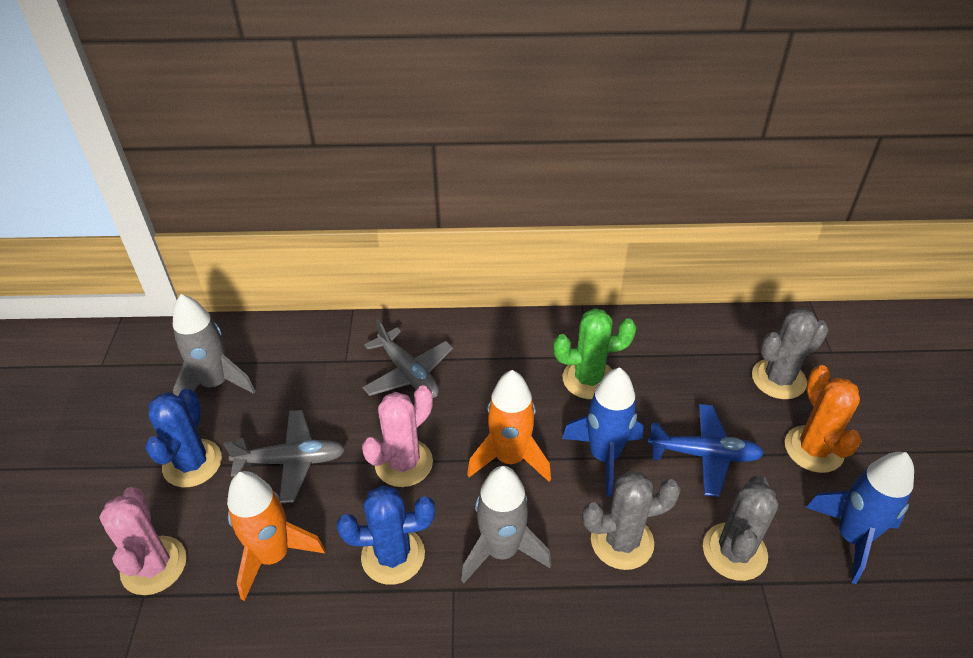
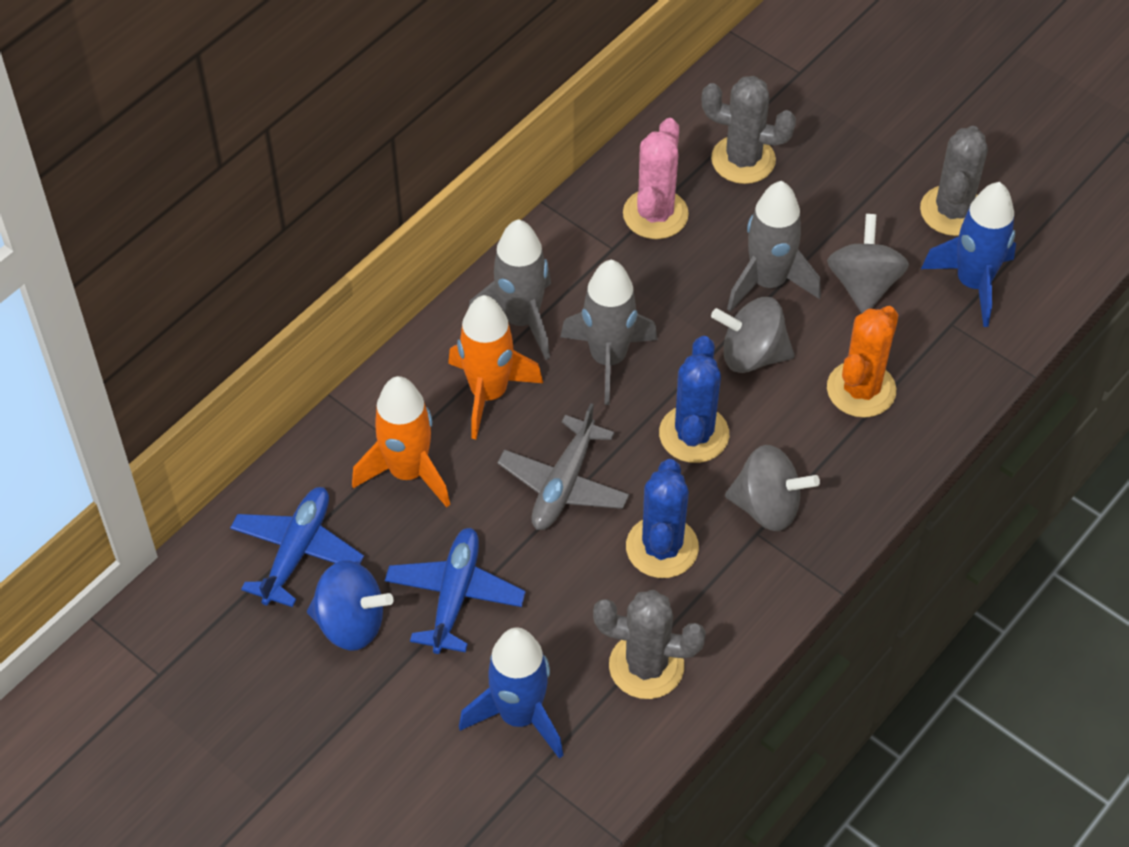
blue plane: [647,404,764,497] = 1 -> [230,487,364,607] [385,528,526,654] = 2
blue spinning top: none = 0 -> [307,560,393,651] = 1
green cactus: [553,308,636,399] = 1 -> none = 0
grey plane: [223,410,345,503] [362,319,453,398] = 2 -> [497,403,629,530] = 1
grey rocket: [173,294,256,396] [461,466,552,583] = 2 -> [469,219,551,360] [560,260,658,405] [727,181,821,312] = 3
grey spinning top: none = 0 -> [711,297,795,373] [725,445,820,531] [827,214,909,313] = 3
pink cactus: [99,487,187,595] [362,385,433,487] = 2 -> [623,118,689,239] = 1

